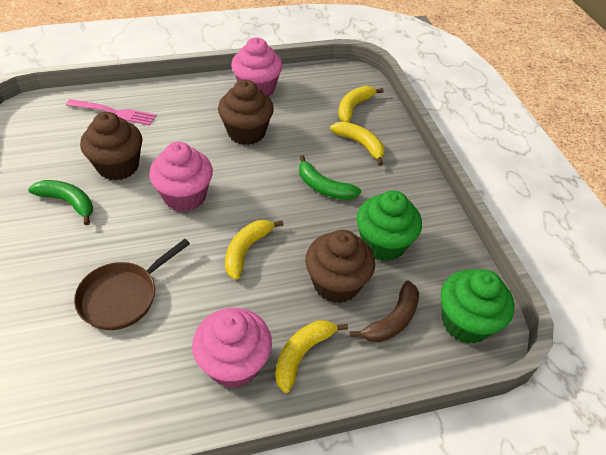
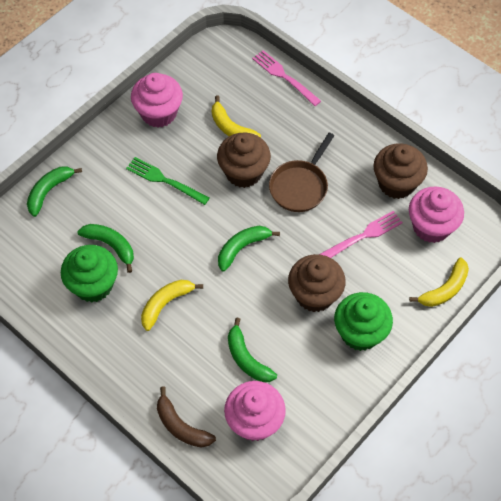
green banana: [28,180,93,225] [299,155,361,200] = 2 -> [27,167,82,217] [77,224,134,273] [218,226,280,272] [228,317,277,382] = 4
green fork: none = 0 -> [126,157,210,205] = 1
pink fork: [66,99,156,125] = 1 -> [252,50,321,106] [319,211,403,258] = 2
yellow banana: [225,220,283,280] [275,320,348,393] [330,122,385,166] [338,86,384,122] = 4 -> [141,280,203,331] [212,95,261,138] [409,258,469,307] = 3

